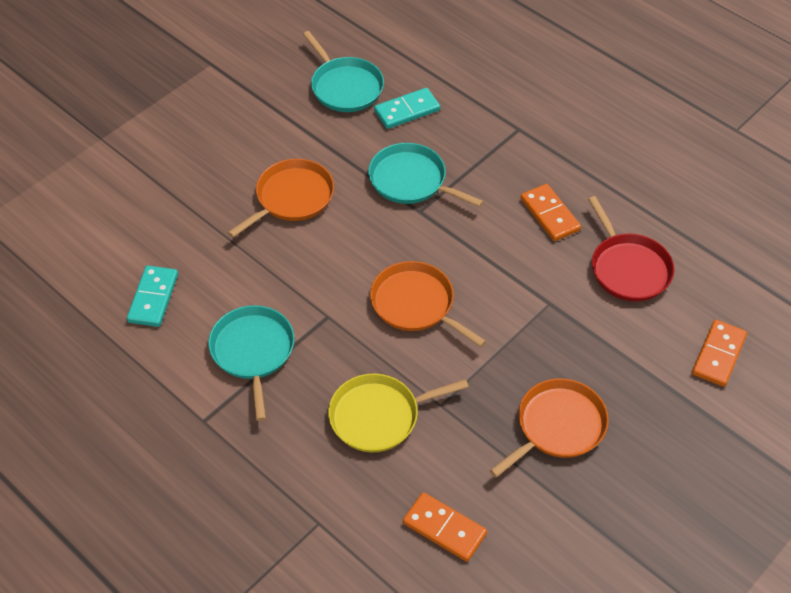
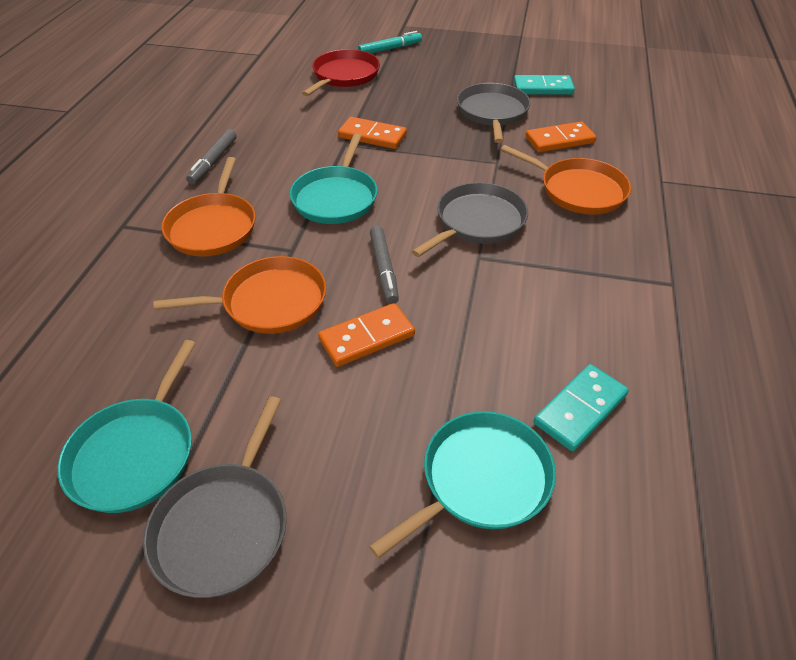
grey marker: none = 0 -> [186,129,236,185] [370,226,399,304] = 2
grey pan: none = 0 -> [143,396,287,598] [412,182,528,257] [457,83,531,143] = 3
turquoise marker: none = 0 -> [358,31,422,54] = 1
yellow pan: [328,374,469,452] = 1 -> none = 0

